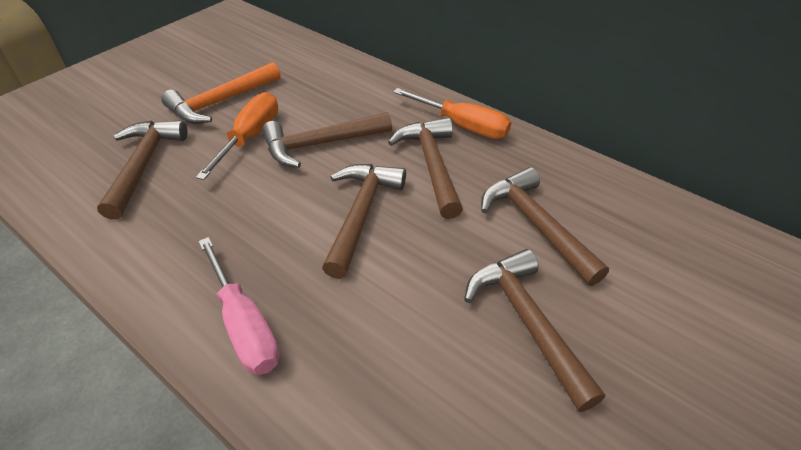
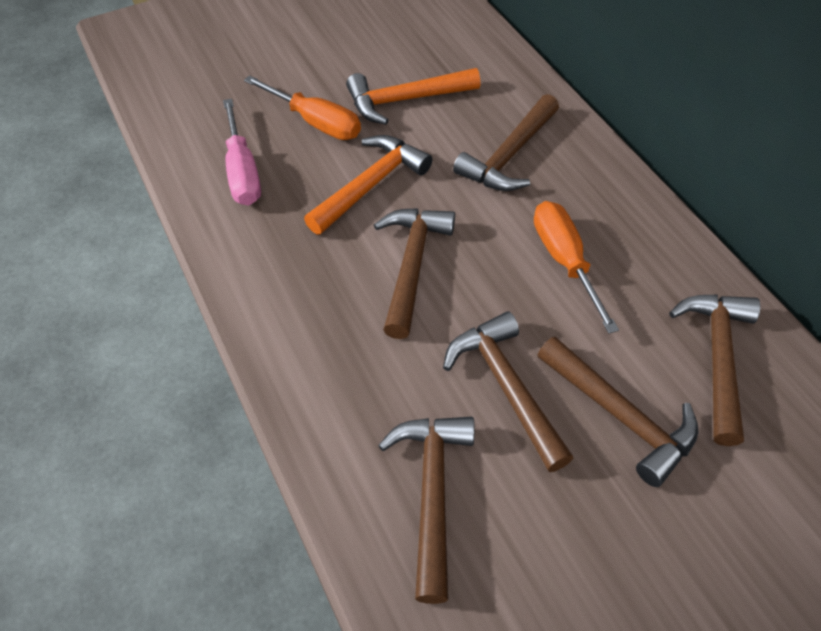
orange hammer: [161,62,281,124] = 1 -> [304,135,433,235] [346,68,481,125] = 2

